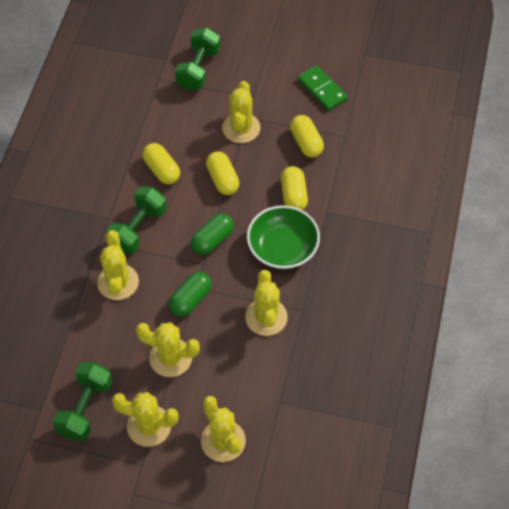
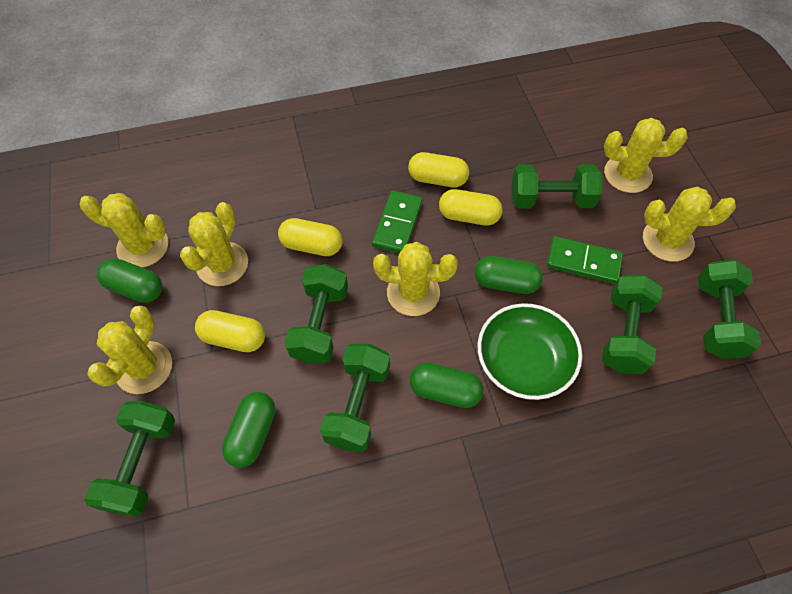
green capsule: [169,272,212,317] [191,213,234,255] = 2 -> [97,258,163,303] [222,392,275,468] [410,362,483,408] [475,256,543,294] = 4
green domino: [298,65,348,111] = 1 -> [372,190,422,253] [547,236,623,284] = 2
green dumbbell: [53,362,112,441] [106,186,167,254] [175,28,220,91] = 3 -> [84,401,175,517] [285,264,348,364] [320,344,390,452] [512,164,602,209] [602,275,662,374] [698,259,761,359] = 6

